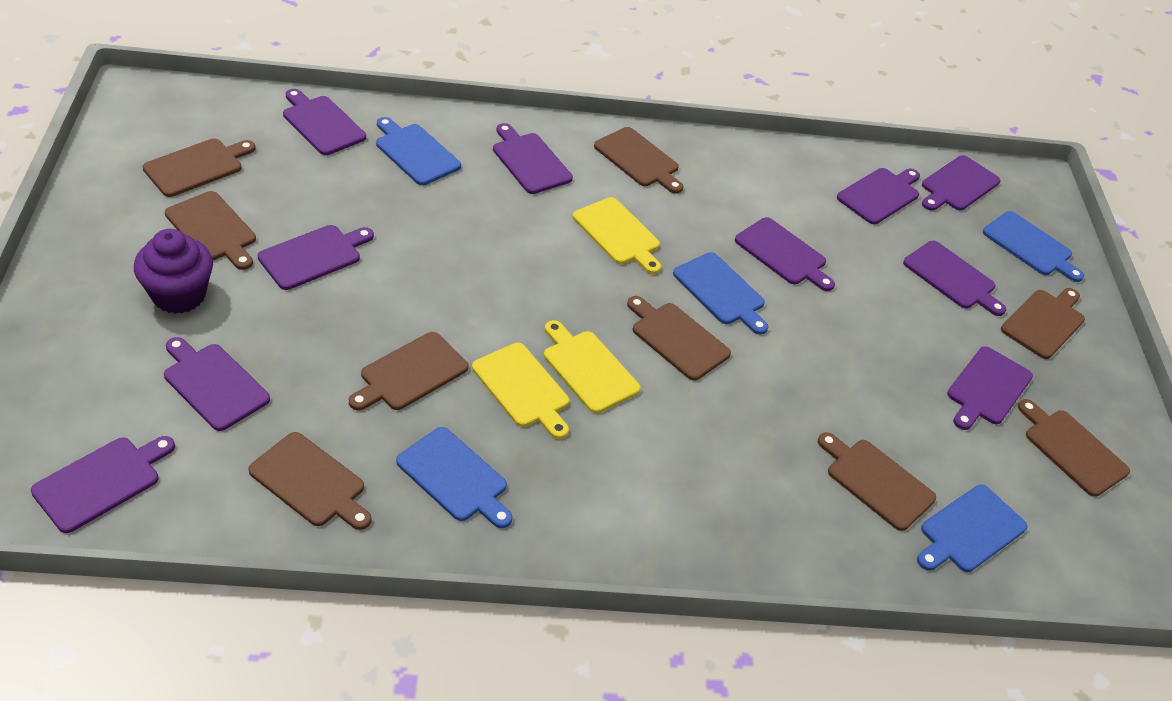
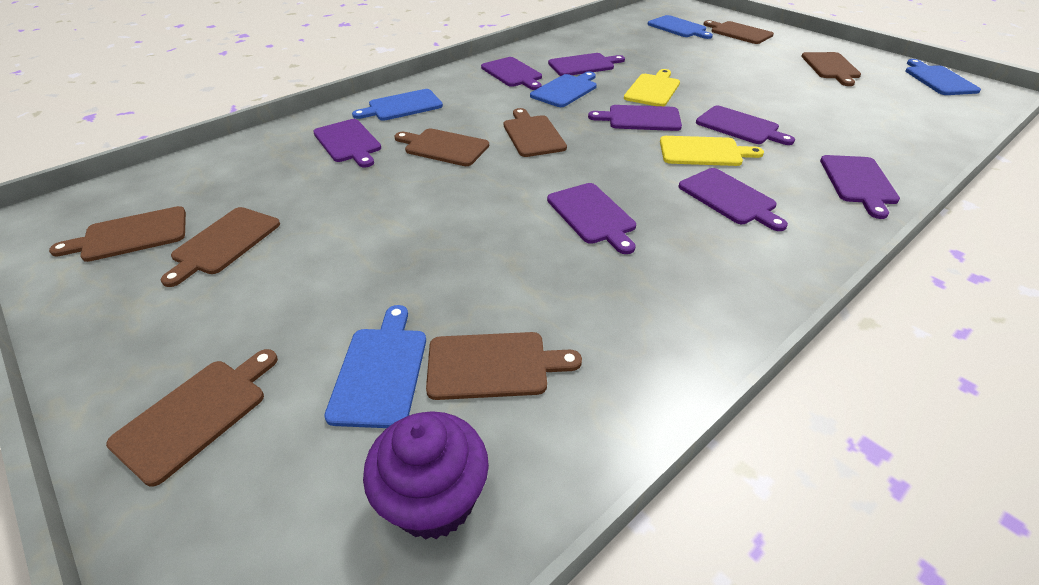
brown cutting board: [143,138,256,197] [165,191,256,270] [248,432,371,530] [349,332,469,410] [594,127,683,193] [627,296,731,381] [818,432,936,531] [1001,288,1085,359] [1018,399,1130,497] = 9 -> [49,206,186,262] [106,349,278,486] [161,207,280,287] [394,128,489,166] [426,332,582,400] [504,108,567,157] [704,20,774,44] [801,52,861,86] = 8
purple cutting board: [31,436,175,533] [164,337,270,431] [258,225,374,290] [283,89,366,155] [493,123,573,194] [735,217,835,291] [837,168,920,224] [903,241,1006,316] [922,155,1001,211] [947,346,1033,430] = 10 -> [313,119,381,167] [481,57,542,90] [547,183,636,254] [548,53,625,76] [588,105,682,131] [678,168,788,231] [696,106,795,145] [820,155,900,219] = 8
yellow cutting board: [472,343,569,439] [544,320,641,414] [572,197,661,274] = 3 -> [624,69,680,106] [660,136,764,166] = 2

